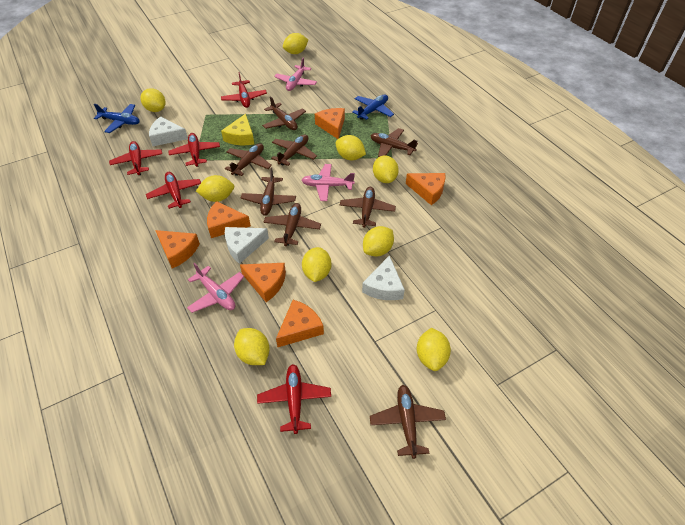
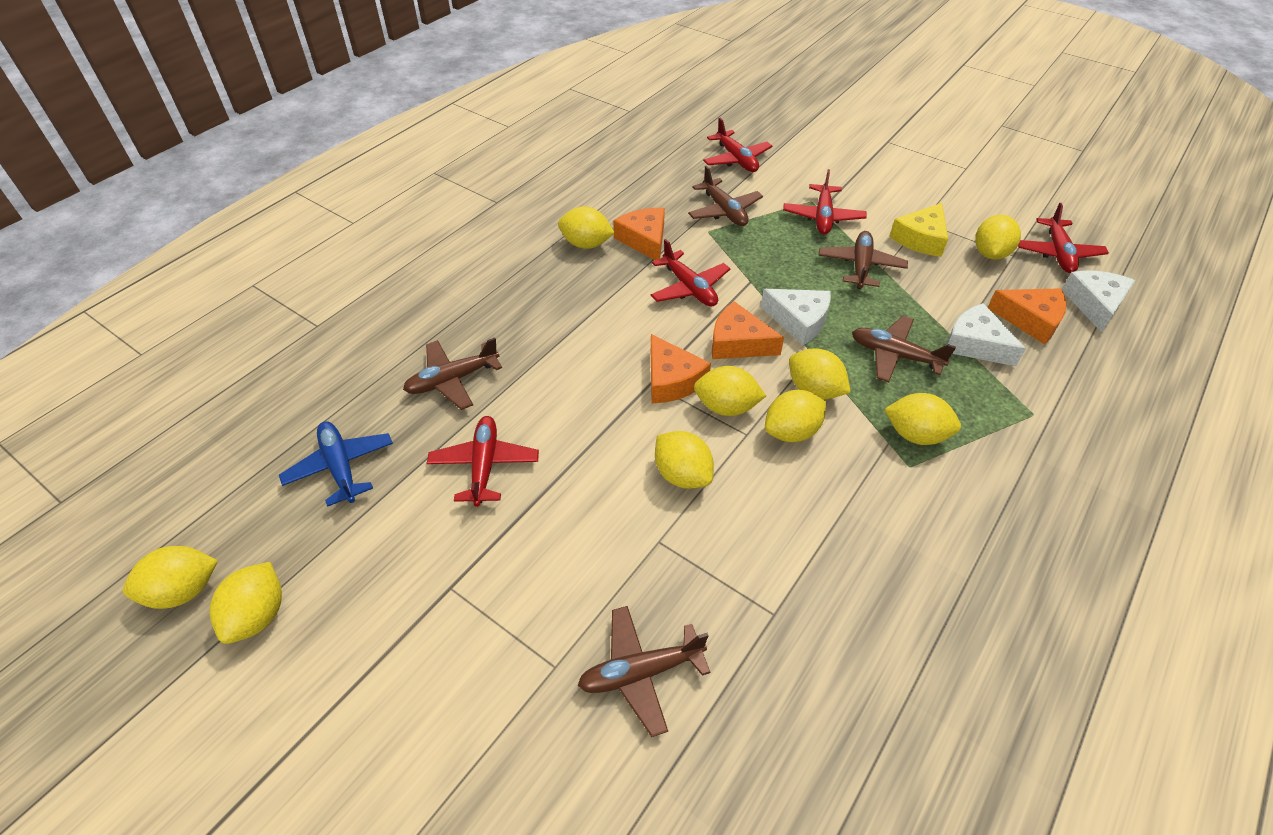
blue plane: [94,104,140,133] [352,94,394,120] = 2 -> [279,421,393,507] = 1
brown plane: [225,143,272,176] [241,168,296,216] [262,96,306,130] [264,203,321,246] [271,134,317,166] [340,187,396,228] [370,128,418,157] [370,385,446,459] = 8 -> [403,338,502,410] [578,606,710,737] [688,166,763,226] [818,231,908,289] [852,316,956,382] = 5
orange cheese: [155,230,200,268] [207,201,251,238] [240,263,286,302] [276,300,324,347] [315,108,345,139] [406,173,446,205] = 6 -> [613,208,665,260] [651,334,711,403] [712,301,784,359] [988,288,1066,345] = 4
pink plane: [187,263,244,313] [274,57,317,91] [301,164,355,201] = 3 -> none = 0

